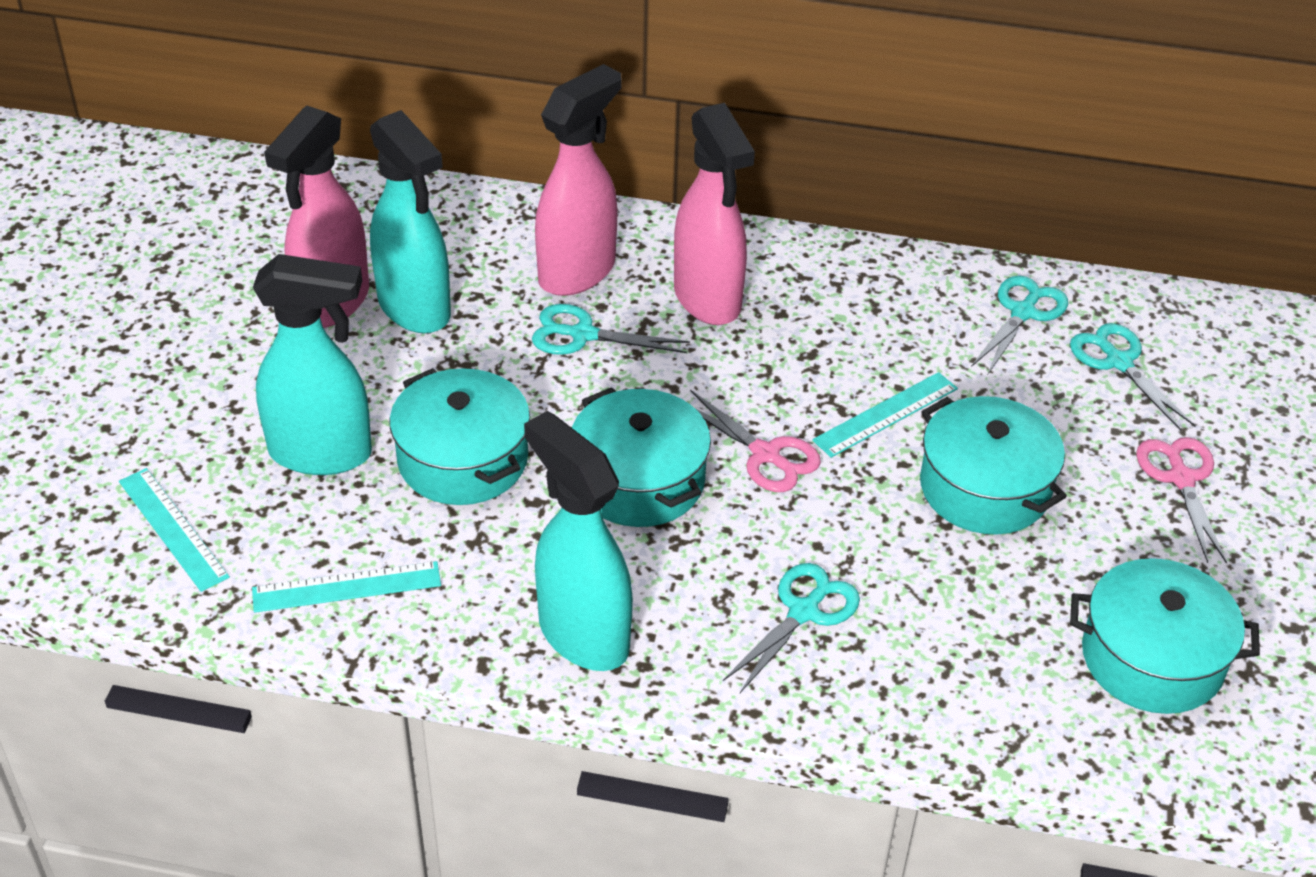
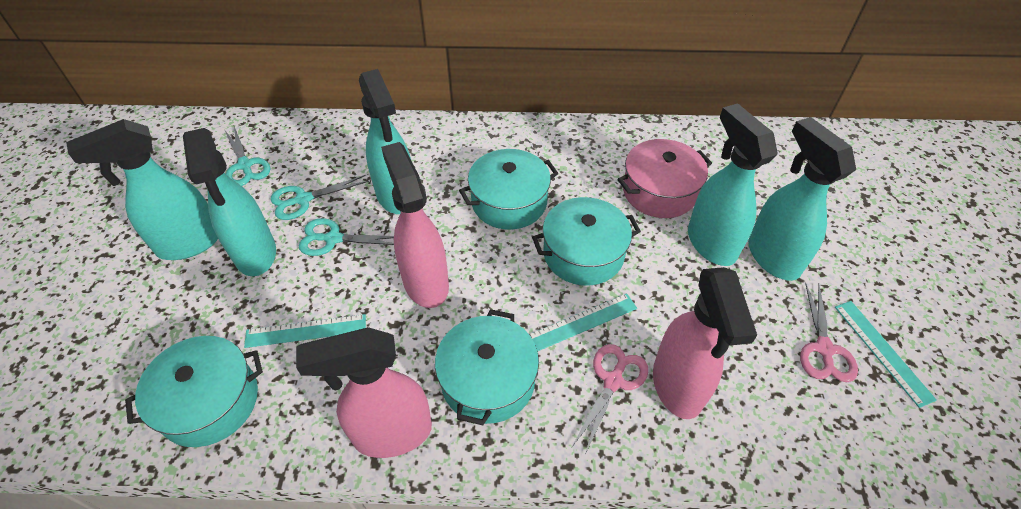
pink pot: none = 0 -> [617,139,712,218] = 1
turquoise scissors: [532,304,690,355] [723,563,860,693] [971,276,1068,374] [1070,323,1196,431] = 4 -> [225,126,270,186] [270,175,369,220] [299,218,394,256] = 3
turquoise spray bottle: [253,254,372,475] [370,110,451,333] [524,411,633,671] = 3 -> [66,119,218,260] [183,128,276,276] [359,69,411,214] [688,104,777,266] [748,117,856,281] = 5

